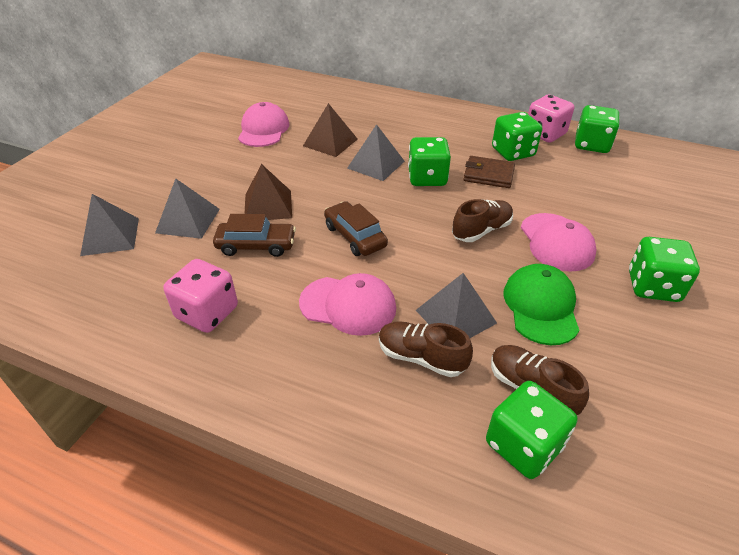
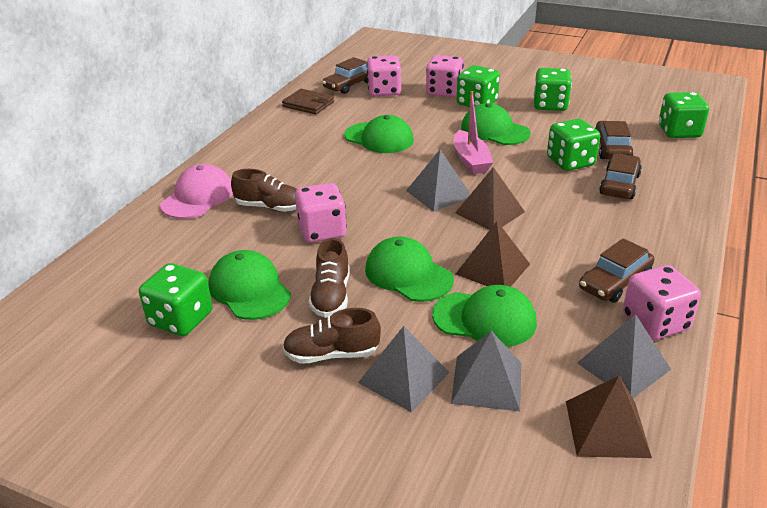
brown car: [213,214,296,257] [324,201,388,256] = 2 -> [322,57,368,94] [579,238,654,303] [595,121,633,160] [599,153,642,199] = 4
brown pyramid: [244,164,292,220] [303,103,358,157] = 2 -> [455,167,525,230] [456,221,530,287] [566,376,652,458] = 3
green cap: [504,264,580,345] = 1 -> [209,250,291,320] [344,115,414,153] [365,237,454,302] [432,285,537,347] [461,103,531,145] = 5
pink boat: none = 0 -> [454,91,494,174] = 1
pink cap: [238,102,289,147] [299,273,396,336] [521,213,597,272] = 3 -> [160,164,233,219] = 1
pink dice: [163,259,238,333] [528,95,574,142] = 2 -> [295,183,347,243] [367,55,401,96] [426,55,464,97] [623,265,701,340] = 4

